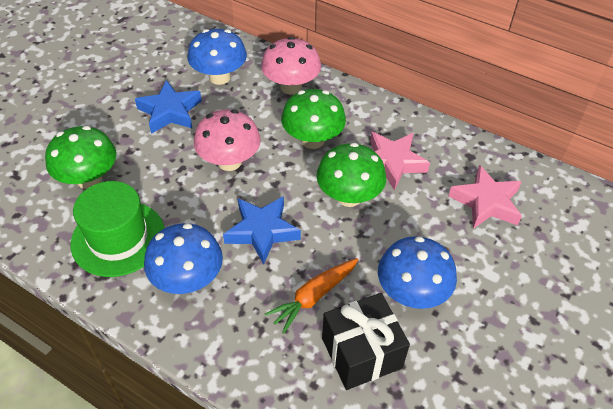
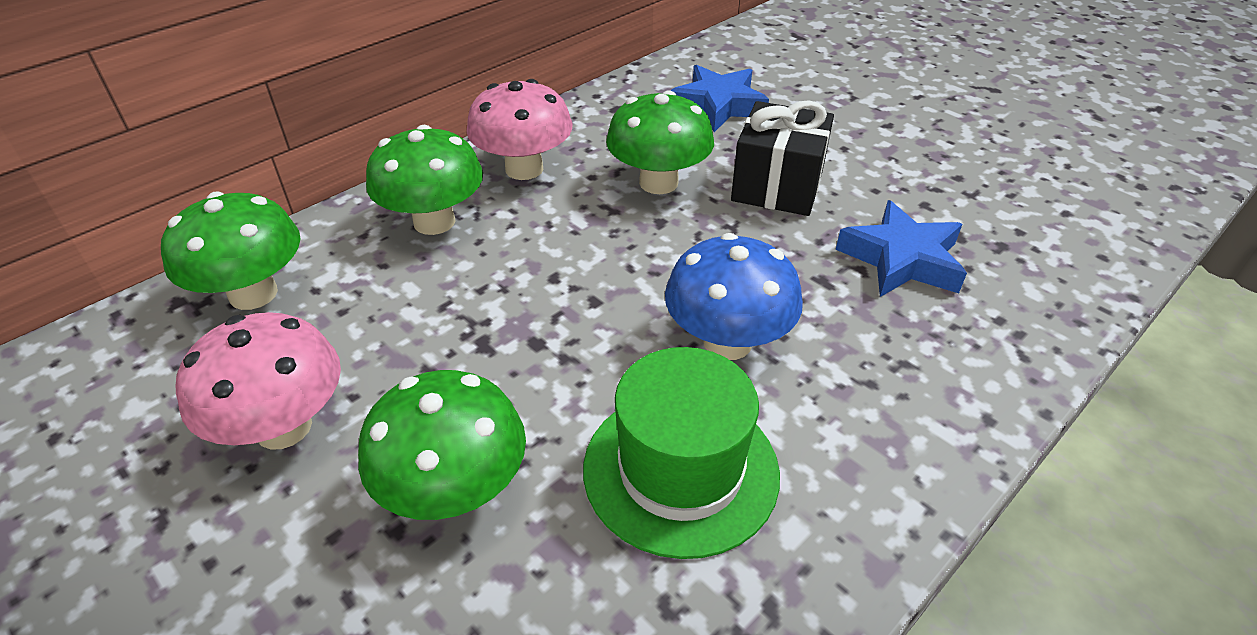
blue mushroom: [144,223,223,294] [188,29,247,85] [378,236,457,309] = 3 -> [665,233,803,360] = 1
green mushroom: [45,126,116,189] [281,89,346,149] [316,143,386,207] = 3 -> [161,192,300,310] [358,370,526,520] [366,125,483,235] [606,90,714,194] = 4
orange carrot: [265,258,359,334] = 1 -> none = 0
pink star: [370,132,430,191] [448,165,522,229] = 2 -> none = 0

